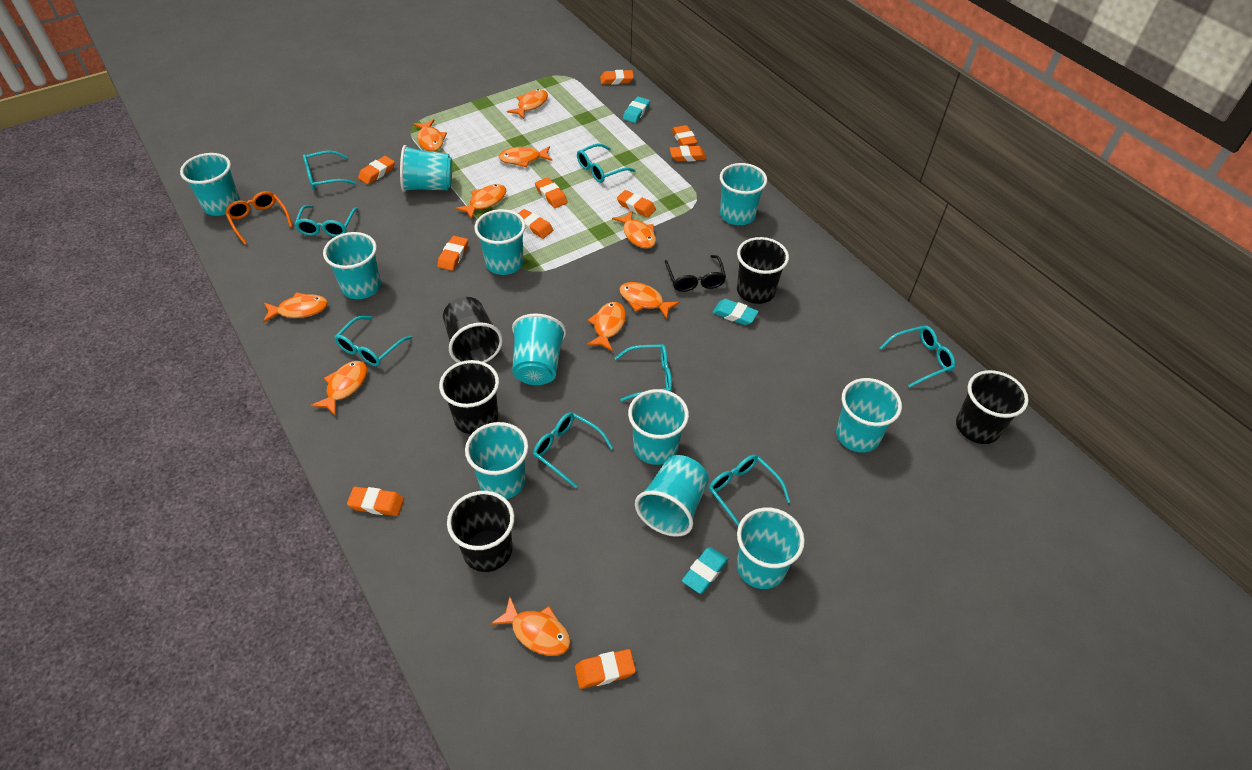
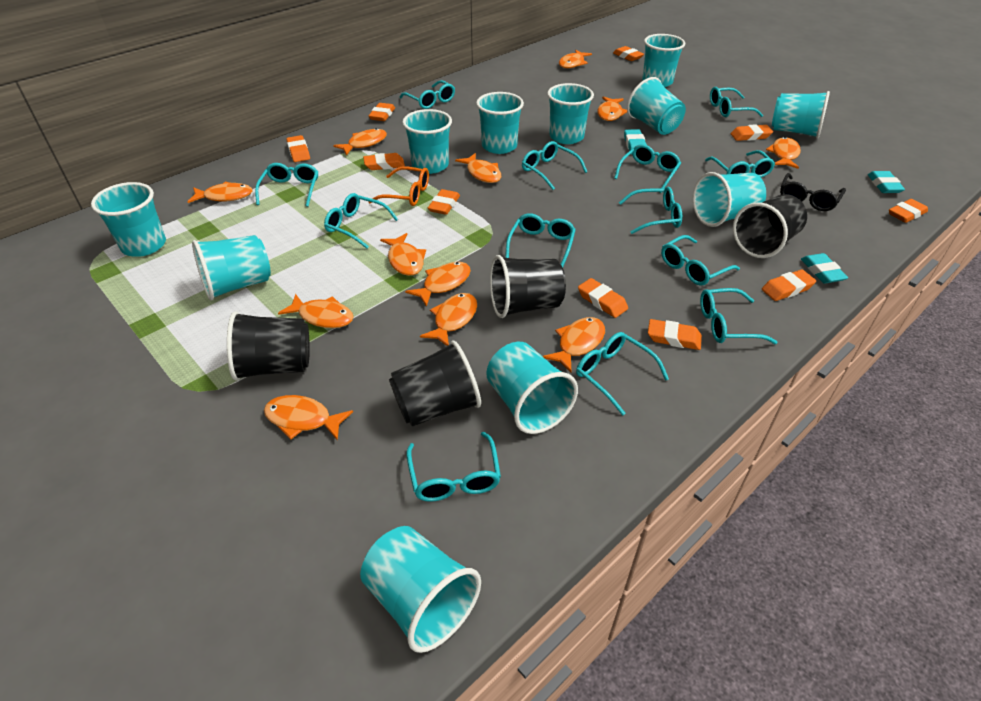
black cup: [439,360,499,434] [443,297,503,363] [447,491,514,572] [737,237,789,304] [956,370,1029,444] = 5 -> [227,311,310,381] [389,340,481,427] [490,255,566,318] [733,194,807,258] = 4
orange fish: [263,292,328,323] [311,361,367,416] [413,119,447,151] [455,184,506,219] [490,597,571,656] [499,146,552,167] [507,89,548,119] [586,302,626,351] [612,210,656,249] [619,282,680,319] = 10 -> [187,182,253,203] [264,395,353,441] [278,294,353,328] [333,128,387,156] [380,233,426,276] [405,262,471,307] [420,293,477,346] [455,153,501,183] [542,317,605,372] [559,50,592,68] [597,96,627,121] [766,137,801,169] = 12
turquoise glasses: [294,205,358,237] [303,150,356,190] [334,316,412,366] [533,412,613,488] [577,143,635,183] [615,344,672,402] [708,455,790,526] [880,326,955,388] = 8 -> [255,163,318,207] [324,193,398,249] [399,80,455,109] [407,432,501,502] [505,213,576,267] [522,141,587,190] [576,332,669,415] [614,144,681,193] [619,187,682,234] [661,235,740,286] [700,288,777,344] [705,150,775,177] [710,87,763,117] = 13

